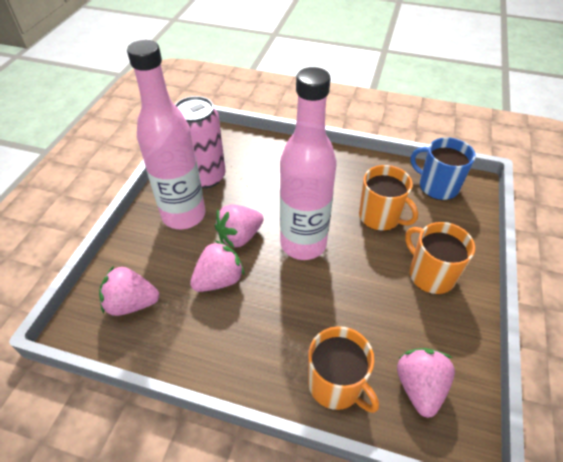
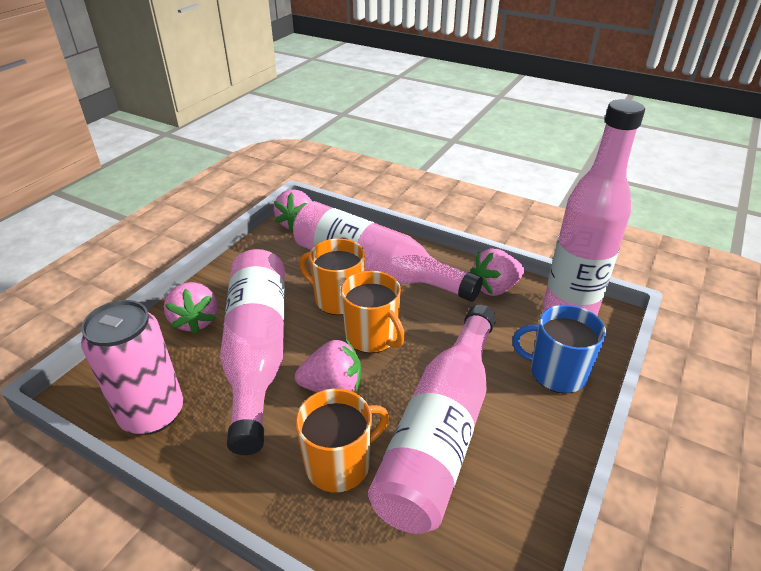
pink bottle: [127,40,205,229] [280,67,337,260] = 2 -> [220,249,285,455] [293,201,483,302] [368,304,496,534] [543,99,645,316] = 4

